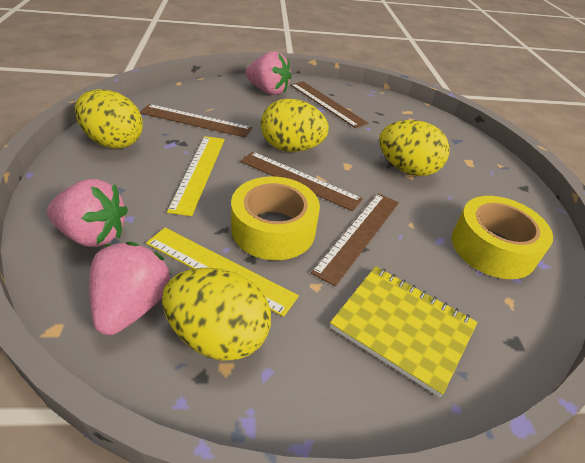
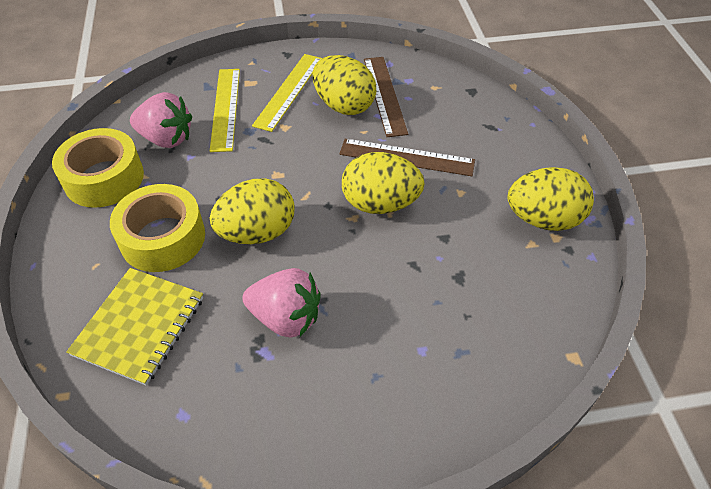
brown ruler: [140,104,252,138] [240,152,363,211] [290,81,368,128] [311,193,399,287] = 4 -> [339,139,475,176] [364,57,408,137] = 2
pink strawberry: [47,179,128,247] [89,242,172,335] [246,51,292,95] = 3 -> [130,92,192,148] [242,268,321,338] = 2

